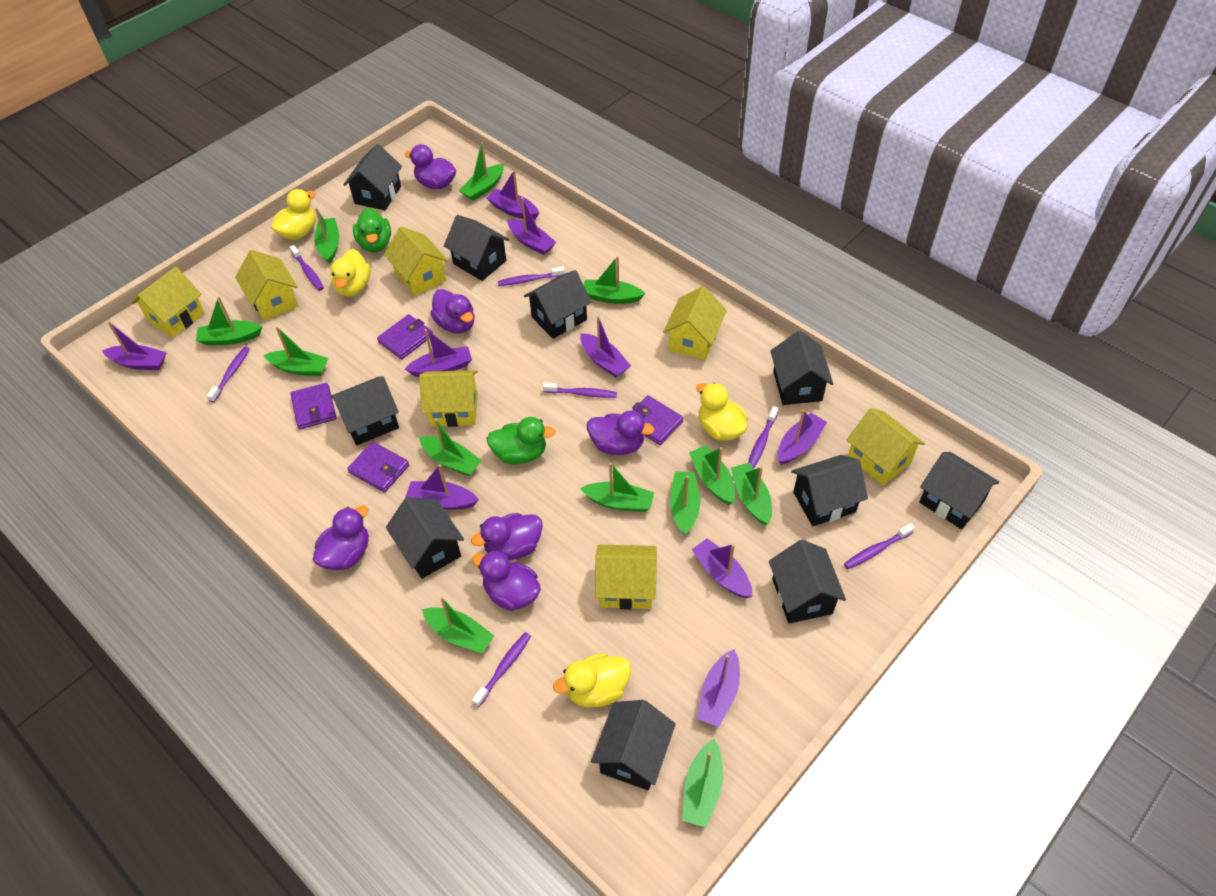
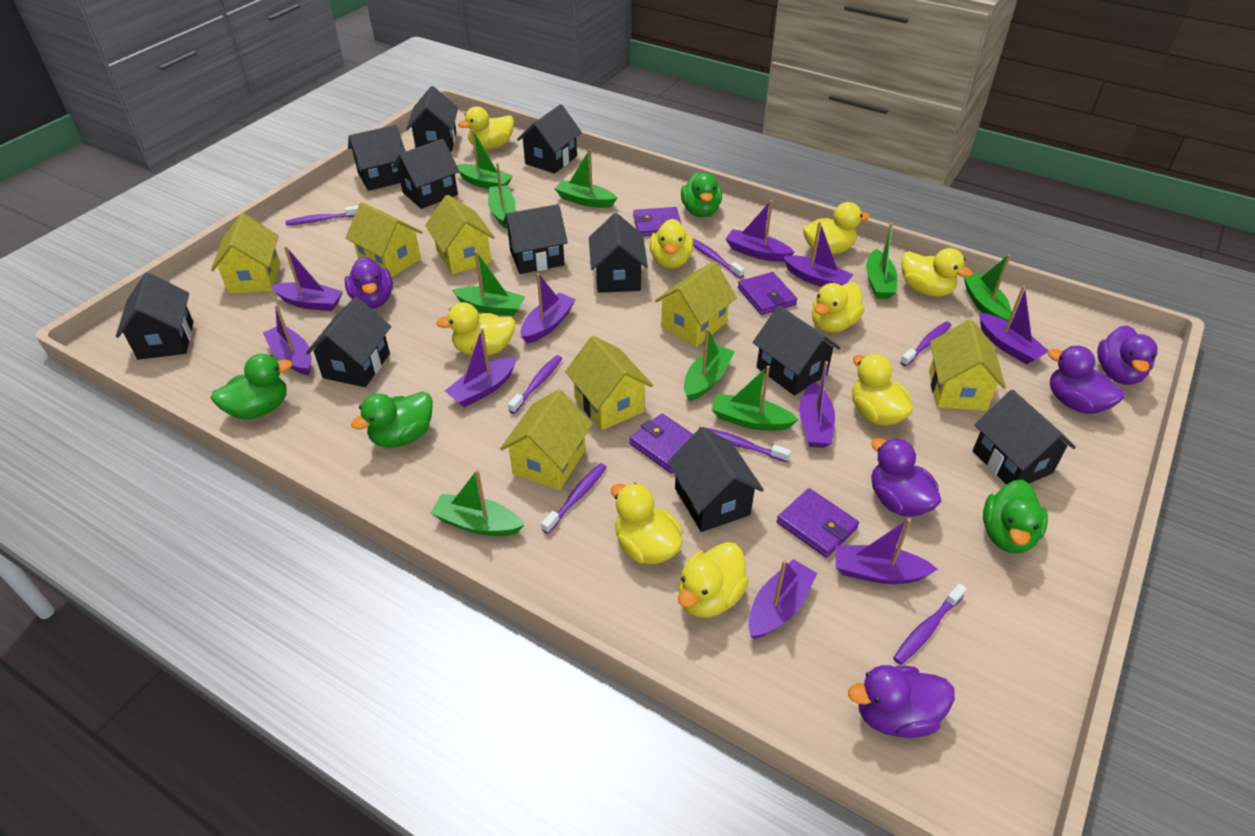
black house: [331,376,399,445] [343,144,402,210] [386,497,464,579] [444,215,509,281] [524,270,592,339] [591,700,676,790] [769,539,846,623] [770,331,833,405] [792,455,868,526] [919,452,999,529] = 10 -> [116,272,194,360] [306,297,391,387] [348,125,406,191] [392,139,460,209] [406,86,458,152] [503,204,568,274] [517,104,582,174] [589,213,648,293] [668,427,764,532] [753,305,840,396] [973,390,1076,485] = 11
green boat: [196,296,263,345] [263,327,329,376] [314,207,339,264] [419,419,482,476] [422,597,494,654] [459,142,504,201] [580,463,654,512] [583,256,645,304] [670,472,700,535] [682,739,723,828] [689,446,735,505] [731,463,772,525] = 12 -> [431,470,524,536] [452,251,525,316] [457,129,513,189] [488,163,516,229] [555,149,617,208] [684,328,735,401] [711,366,799,431] [866,223,897,299] [964,254,1012,321] = 9
green duck: [353,208,391,253] [486,417,556,464] = 2 -> [211,354,292,419] [351,391,433,448] [681,172,722,217] [983,480,1048,554] = 4
purple boat: [102,321,167,370] [405,329,472,377] [405,464,479,510] [487,170,539,220] [508,197,556,255] [580,316,631,377] [692,538,752,598] [697,649,740,727] [778,410,827,465] = 9 -> [263,305,312,375] [271,246,343,311] [445,328,517,407] [521,273,576,344] [726,200,795,262] [748,559,817,639] [783,222,853,287] [799,361,835,448] [836,518,938,584] [979,285,1049,364] = 10
purple duck: [313,505,369,570] [405,144,456,189] [430,289,474,334] [471,513,543,560] [472,551,541,611] [587,411,655,455] = 6 -> [345,257,393,309] [848,665,955,738] [871,438,941,517] [1048,346,1125,414] [1097,325,1158,385] = 5
yellow duck: [271,189,316,240] [330,249,371,296] [553,653,631,707] [696,383,748,441] = 4 -> [436,302,516,356] [458,106,514,150] [611,483,683,564] [650,219,693,269] [678,542,749,618] [803,202,870,254] [812,283,865,332] [852,354,913,426] [901,248,972,297] = 9

